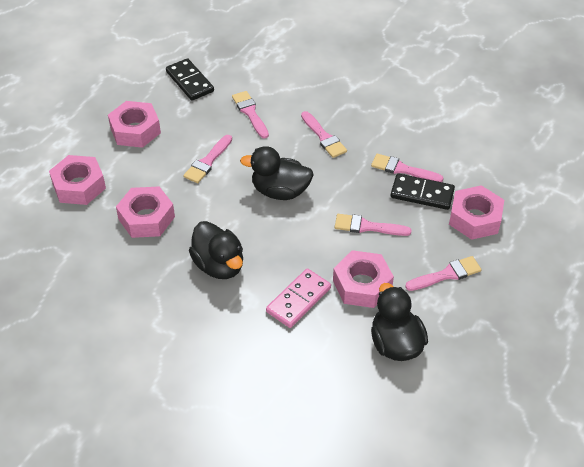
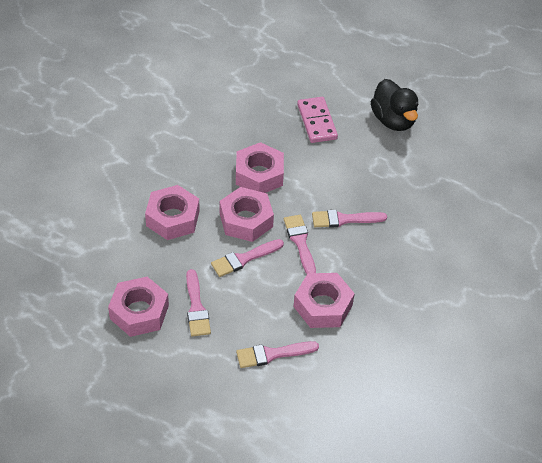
black domino: [166,58,214,101] [390,174,455,210] = 2 -> none = 0
black duck: [189,221,243,279] [240,146,313,200] [371,283,428,361] = 3 -> [371,79,418,131] = 1
pink brush: [183,135,232,183] [232,91,269,139] [301,111,347,158] [334,214,412,236] [371,154,443,182] [405,256,481,291] = 6 -> [186,269,211,337] [211,239,284,277] [236,341,319,368] [284,215,316,274] [312,210,387,228] = 5

